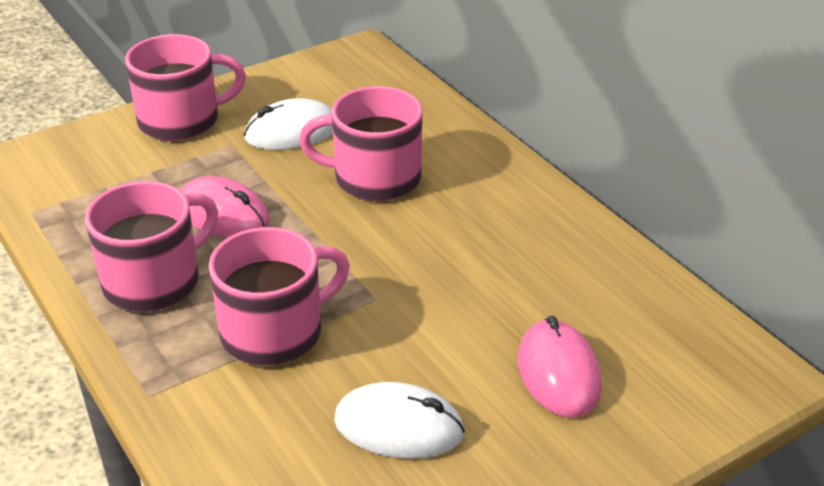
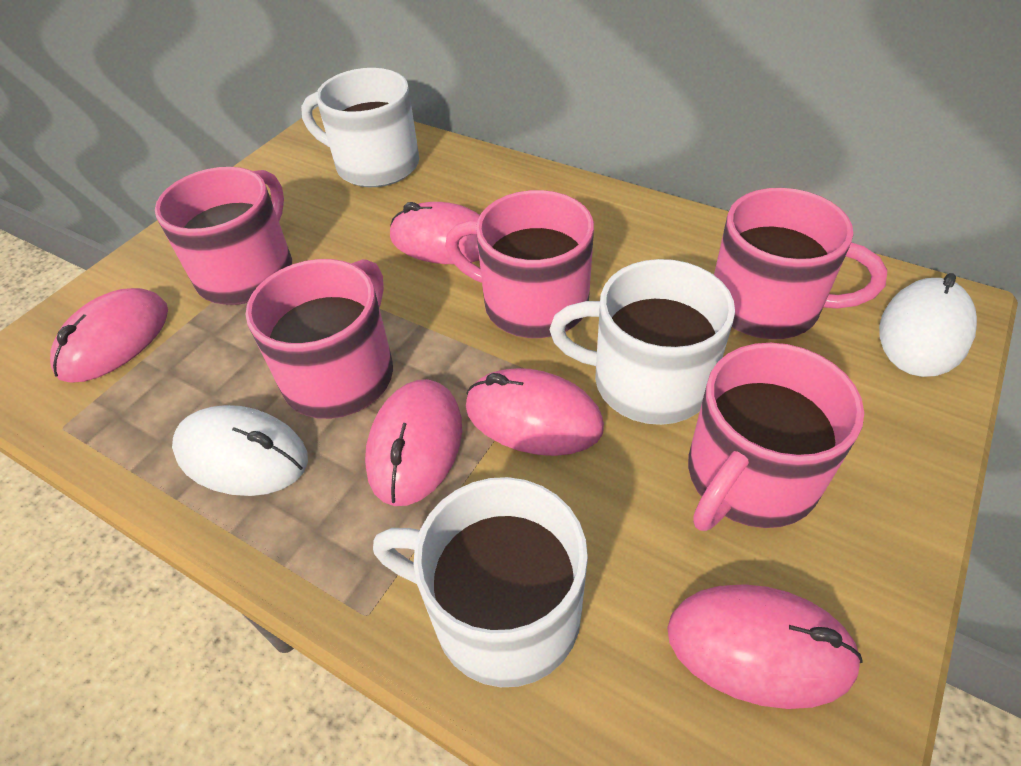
pink mouse: [180,176,270,238] [518,316,602,418] = 2 -> [50,288,168,383] [365,379,462,506] [390,202,480,264] [466,368,604,456] [667,585,863,709] = 5
pink mug: [85,181,218,312] [125,34,246,141] [209,227,350,366] [299,86,422,202] = 4 -> [155,167,292,305] [246,259,393,419] [445,190,594,338] [688,343,864,531] [714,188,887,339] = 5
white mug: none = 0 -> [301,68,419,187] [373,477,588,687] [549,259,735,425] = 3

